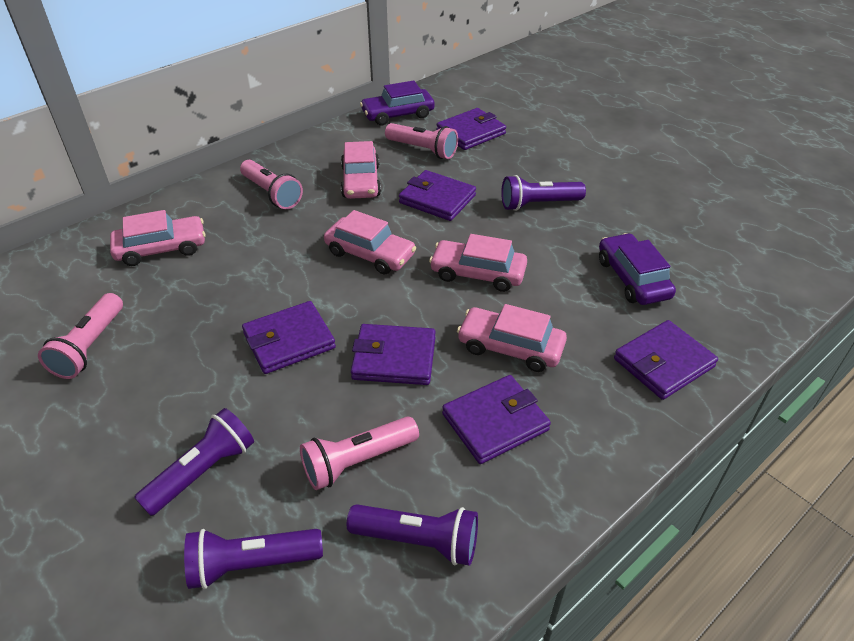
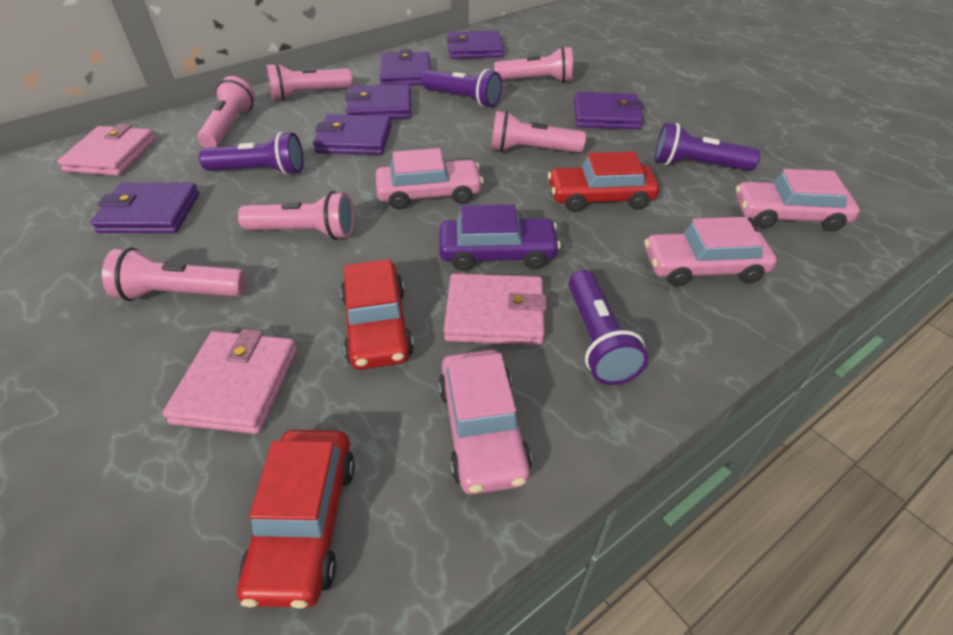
pink car: [110,210,206,266] [324,210,416,275] [341,141,381,199] [429,234,527,292] [457,304,567,372] = 5 -> [375,148,484,210] [438,350,532,494] [644,217,777,287] [736,169,860,232] = 4
pink flashlight: [38,293,123,379] [240,160,303,209] [300,417,419,490] [385,123,458,159] = 4 -> [102,247,247,301] [197,76,255,148] [238,191,354,240] [267,63,353,101] [491,110,586,153] [494,46,573,83] = 6
pink wallet: none = 0 -> [57,124,156,176] [162,329,297,434] [444,273,547,345] = 3
purple car: [360,81,435,126] [599,233,676,305] = 2 -> [439,205,561,271] = 1
red car: none = 0 -> [237,430,355,609] [341,259,414,370] [548,152,659,212] = 3

